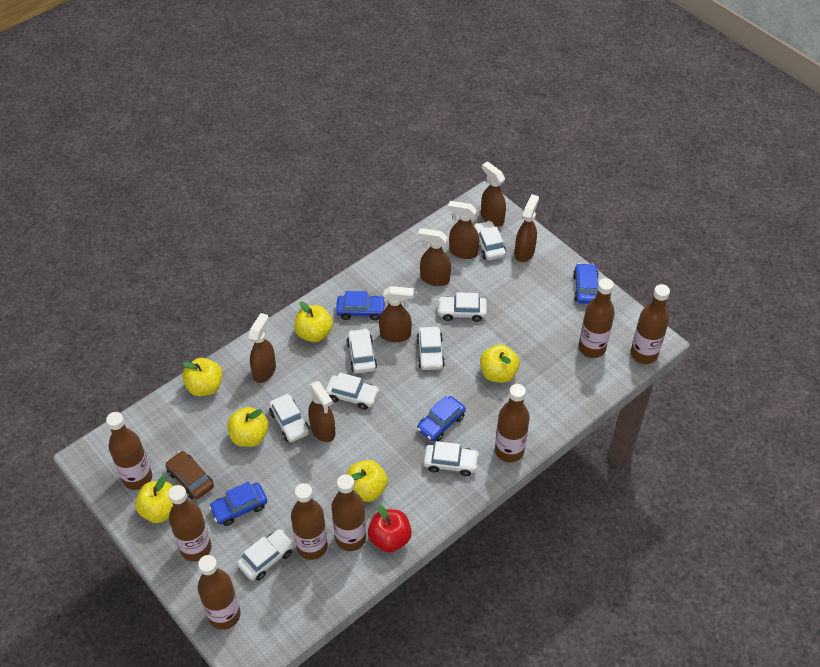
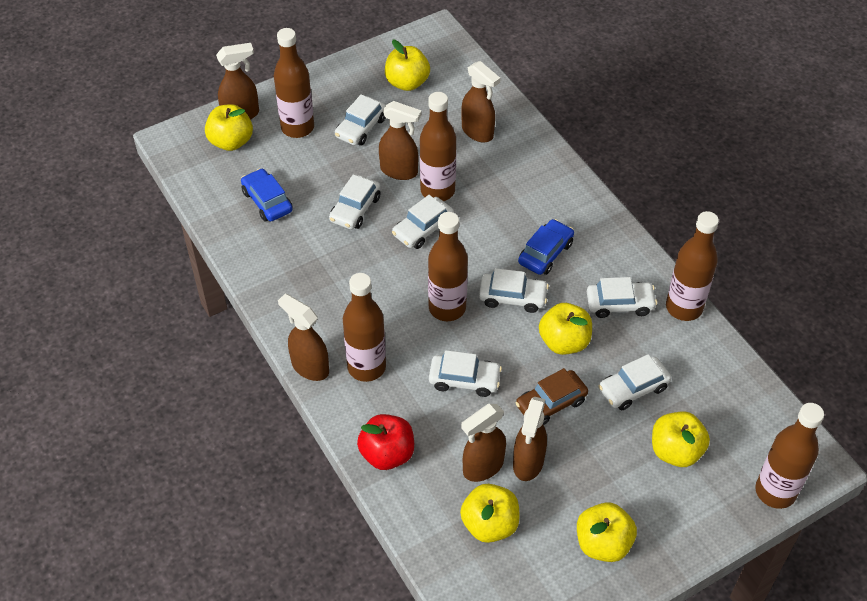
blue car: [209,482,267,526] [336,291,386,320] [417,396,466,441] [573,263,599,304] = 4 -> [241,168,293,221] [518,219,574,275] = 2
brown bottle: [106,412,152,490] [168,485,212,562] [198,555,241,630] [291,483,328,560] [331,474,366,551] [495,384,530,462] [579,278,615,358] [631,284,670,364] = 8 -> [274,28,314,138] [343,273,386,382] [420,92,456,201] [428,212,468,321] [666,211,719,321] [755,403,824,509] = 6
brown spray bottle: [248,313,276,383] [308,381,335,442] [379,286,414,342] [418,228,451,286] [448,201,479,259] [481,161,506,227] [515,194,539,262] = 7 -> [216,43,259,120] [278,294,329,381] [379,101,421,180] [461,61,500,142] [461,404,506,482] [513,396,547,481] = 6
white car: [237,529,294,580] [269,394,310,442] [326,372,379,410] [346,328,377,374] [416,327,445,370] [424,441,479,476] [438,292,487,322] [474,221,506,260] = 8 -> [329,174,381,230] [335,94,386,146] [392,195,454,249] [429,350,502,397] [479,268,549,313] [587,277,657,318] [598,354,671,410] = 7

